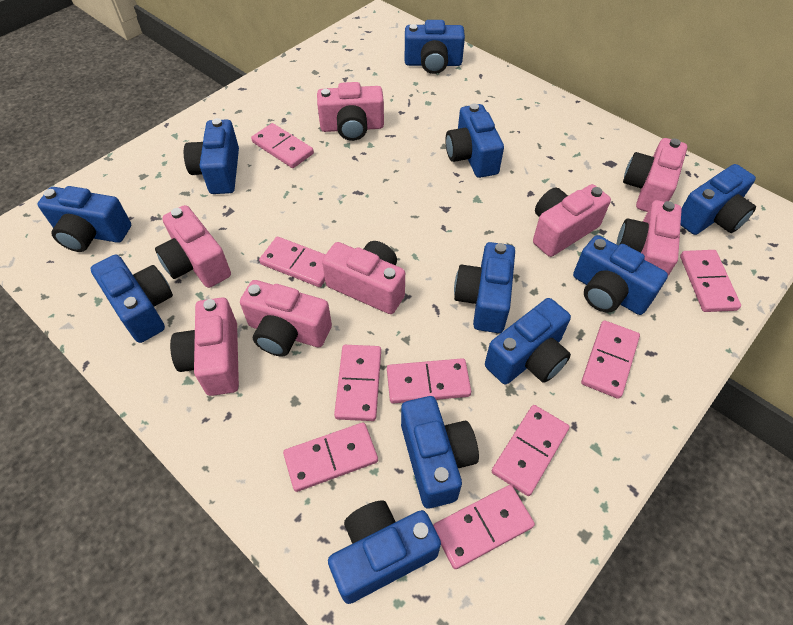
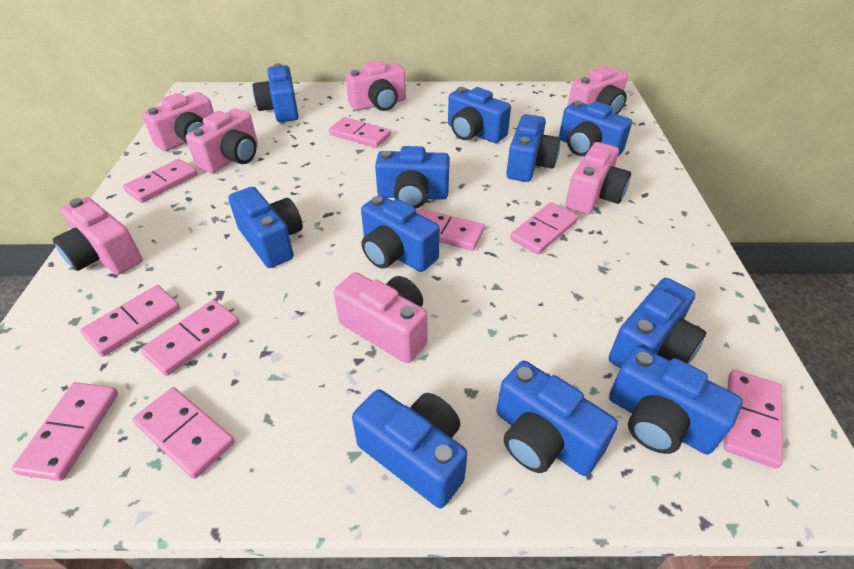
pink camera: [155,205,231,288] [170,298,239,396] [240,280,332,357] [317,82,384,141] [322,241,405,314] [533,184,611,257] [616,200,682,276] [623,138,687,212] = 8 -> [52,197,143,275] [142,92,214,151] [186,109,258,173] [334,272,427,363] [345,61,406,111] [565,142,631,215] [568,66,628,114] = 7

